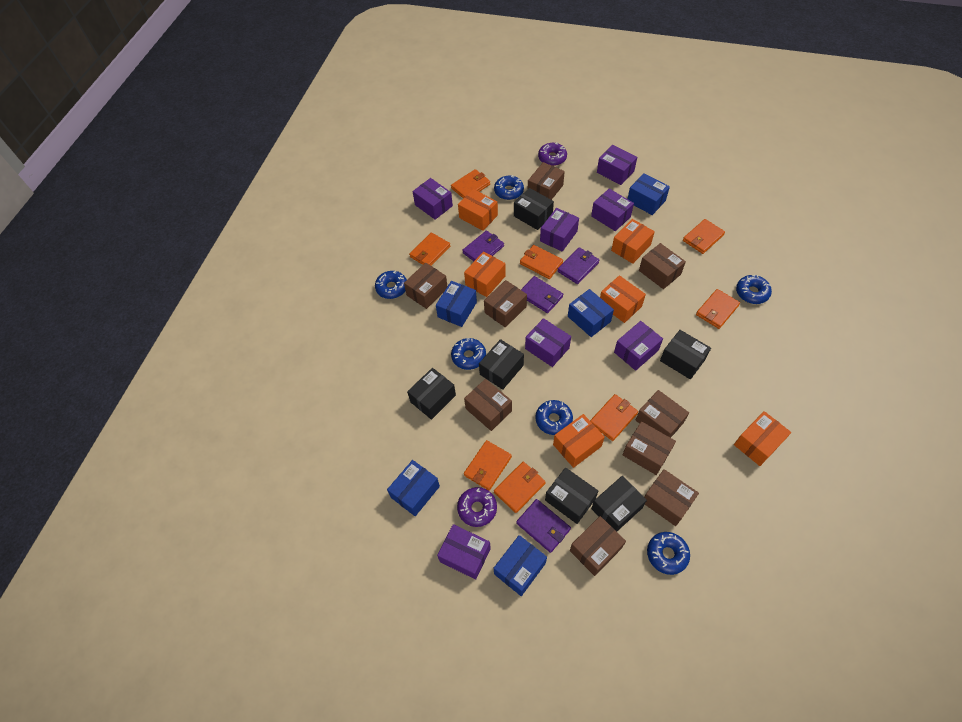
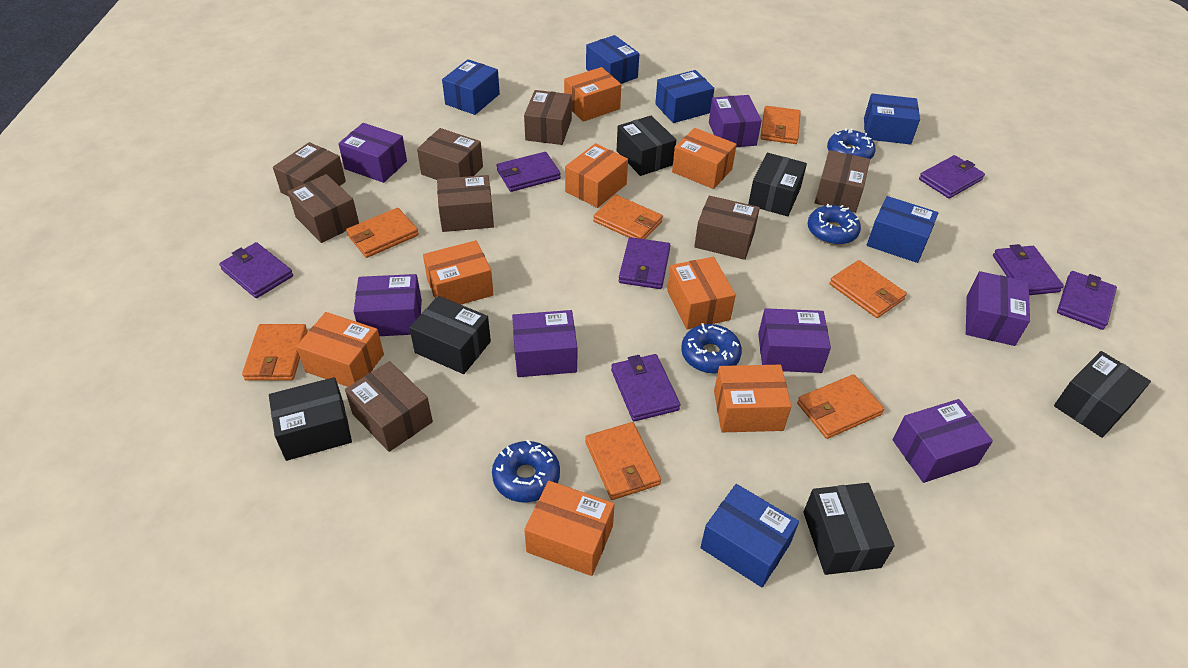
blue box: [387,460,440,516] [436,281,477,327] [494,535,547,596] [568,289,614,337] [628,173,670,215] = 5 -> [442,59,500,115] [586,35,639,84] [655,70,714,123] [700,484,799,587] [864,93,920,145] [867,196,938,263] = 6
blue donut: [375,271,407,299] [451,338,486,370] [494,175,524,200] [535,400,573,435] [647,532,690,575] [736,275,772,304] = 6 -> [492,440,560,503] [681,323,742,374] [808,204,861,245] [827,128,876,159] = 4
brown box: [404,263,447,309] [464,379,512,431] [484,280,527,328] [528,162,565,200] [570,516,626,576] [623,421,676,475] [636,390,689,438] [639,243,686,289] [644,469,699,526] = 9 -> [273,142,346,197] [288,174,359,243] [345,361,433,452] [417,128,483,180] [437,175,494,232] [524,90,572,145] [694,196,760,260] [814,150,870,213] = 8
orange box: [458,189,498,231] [464,251,506,297] [553,414,605,468] [600,275,646,323] [611,219,655,264] [734,411,791,466] = 6 -> [296,312,384,387] [423,240,494,305] [524,481,615,576] [564,67,621,122] [565,143,628,208] [667,257,736,329] [672,128,737,189] [714,365,792,432] = 8
orange wallet: [409,232,450,266] [451,169,490,199] [464,440,512,491] [494,462,546,513] [520,245,563,279] [590,394,638,441] [683,219,725,254] [696,289,740,329] = 8 -> [242,324,308,381] [346,208,419,258] [585,422,661,500] [593,195,663,239] [760,106,801,144] [797,374,884,439] [829,260,907,318] = 7
purple donut: [457,487,497,527] [538,142,567,166] = 2 -> none = 0
purple wallet: [462,231,504,261] [516,499,571,553] [521,276,563,313] [558,247,599,284] = 4 -> [219,242,293,298] [497,152,561,192] [611,354,680,421] [619,237,671,289] [919,155,985,199] [993,244,1064,295] [1057,271,1117,330] = 7

